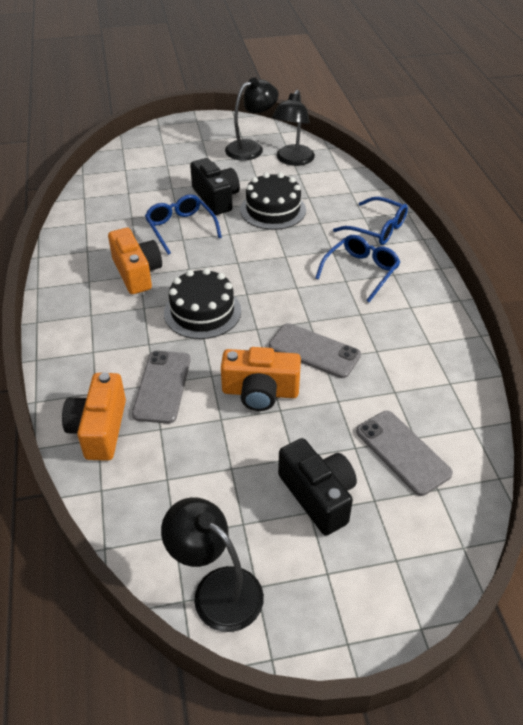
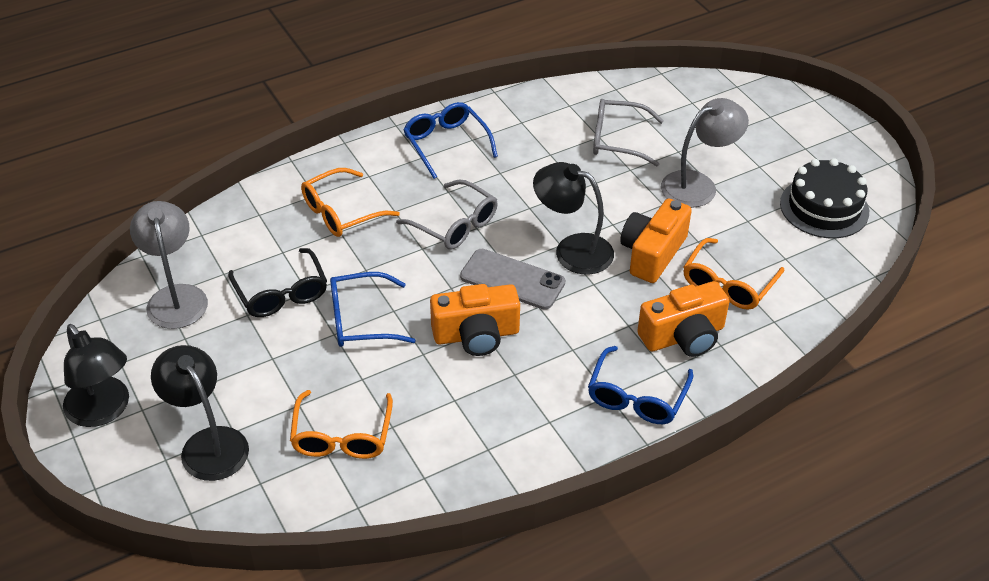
black cake: [164,268,241,339] [240,173,306,230] = 2 -> [780,158,869,238] = 1
black camera: [190,158,240,215] [278,438,357,536] = 2 -> none = 0
black glasses: none = 0 -> [228,248,327,317] = 1
grey glasses: none = 0 -> [396,179,498,250] [593,99,664,166] = 2
grey lamp: none = 0 -> [130,201,208,329] [661,98,749,208] = 2
grey phone: [132,351,191,424] [269,323,361,378] [356,411,453,496] = 3 -> [460,249,565,310] = 1
orange glasses: none = 0 -> [290,390,393,459] [301,168,400,237] [684,238,784,310] = 3

